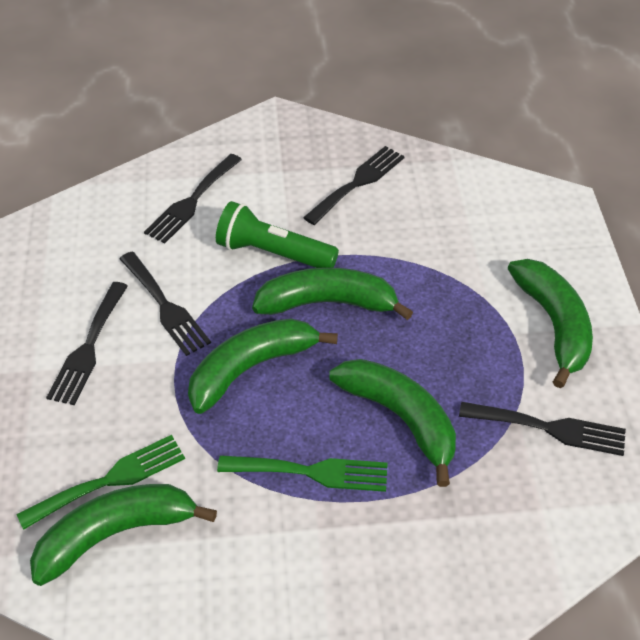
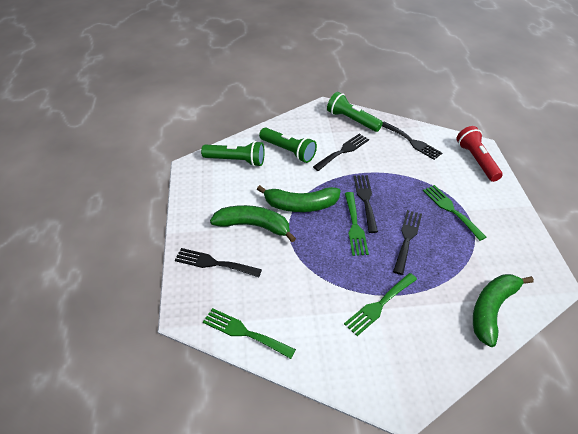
green banana: [30,484,217,586] [188,319,338,414] [252,267,413,320] [329,359,456,487] [508,259,593,388] = 5 -> [210,205,296,242] [257,185,341,212] [473,274,534,347] = 3
green flashlight: [216,201,339,268] = 1 -> [201,141,265,167] [259,128,317,163] [327,92,383,132] = 3
green fork: [17,435,185,530] [217,455,388,492] = 2 -> [203,308,296,359] [344,273,417,336] [345,192,369,256] [423,185,486,241] = 4
red flashlight: none = 0 -> [456,126,503,182] = 1

